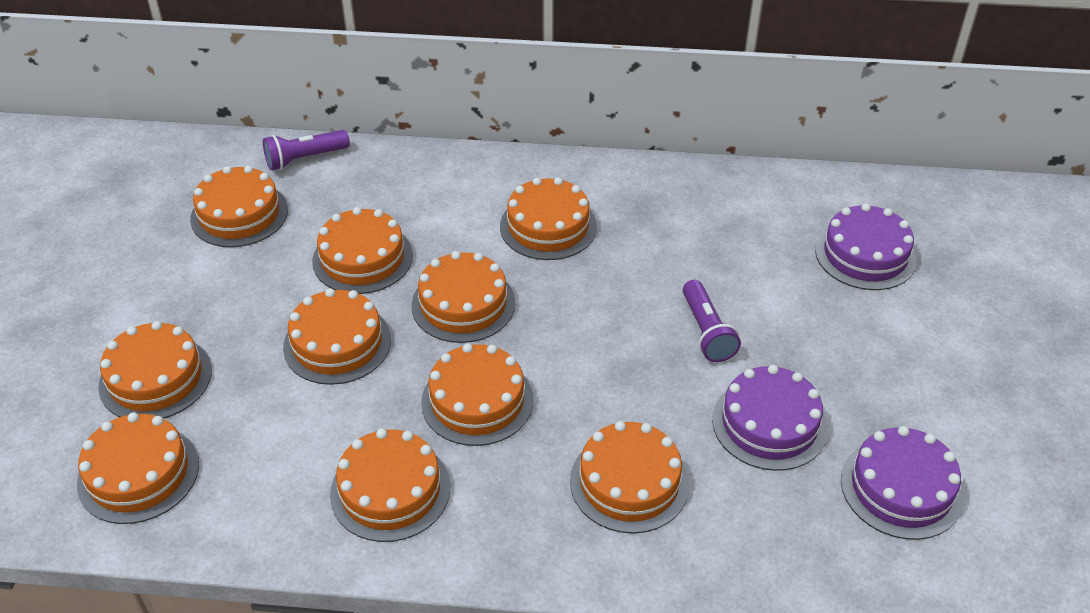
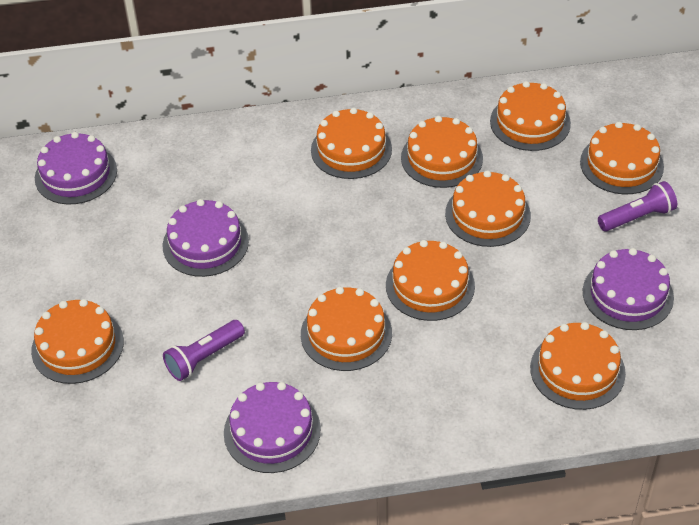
orange cake: [77,412,199,524] [98,321,212,419] [190,165,288,247] [283,288,391,385] [312,207,413,294] [330,429,450,542] [411,251,515,343] [421,344,534,446] [500,177,597,260] [570,421,689,533] = 10 -> [31,299,124,384] [301,287,392,371] [311,108,392,179] [386,240,475,321] [401,116,483,188] [445,170,531,247] [490,81,571,151] [530,322,626,410] [580,122,664,194] = 9
purple cake: [712,365,828,471] [815,203,917,290] [841,426,963,540] = 3 -> [35,132,117,205] [163,199,249,277] [224,382,321,473] [583,248,674,330] = 4

